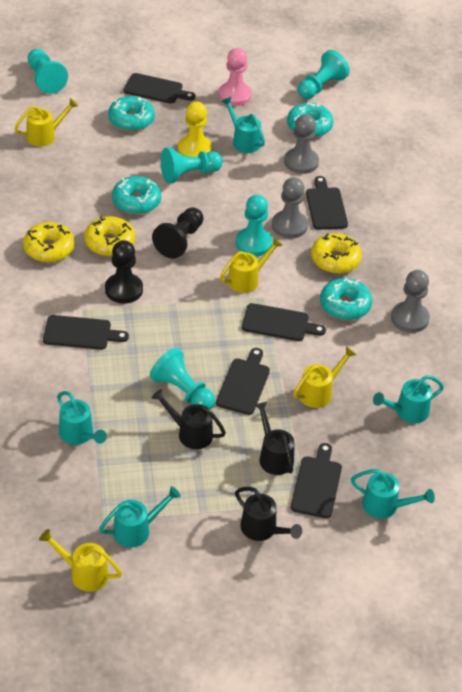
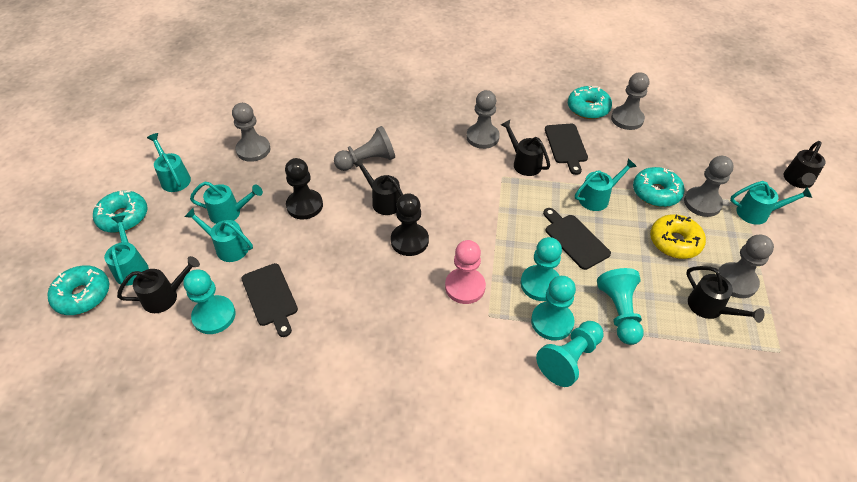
black cutting board: [43,315,129,350] [124,73,195,104] [216,348,270,415] [242,303,326,341] [291,443,342,518] [306,176,348,230] = 6 -> [242,263,298,337] [543,208,611,270] [545,124,588,175] = 3
black watering can: [152,389,226,449] [235,487,302,541] [254,402,294,475] = 3 -> [117,256,200,313] [353,157,403,215] [501,120,550,176] [686,266,764,323] [784,141,825,188] = 5
grey pawn: [272,177,308,239] [284,114,319,174] [391,270,430,333] = 3 -> [232,103,271,162] [334,126,395,171] [466,90,500,149] [611,72,649,130] [684,156,734,217] [718,235,774,298] = 6
turquoise watering can: [57,391,107,445] [99,486,181,547] [221,97,265,153] [351,469,435,519] [373,375,444,423] = 5 -> [104,215,149,286] [147,133,191,192] [184,208,253,262] [190,182,263,224] [575,158,637,211] [730,181,812,225] = 6
yellow donut: [23,222,75,262] [84,216,135,256] [311,233,362,273] = 3 -> [650,214,706,259] = 1
yellow pawn: [178,101,212,157] = 1 -> none = 0
yellow watering can: [14,98,78,146] [39,529,122,592] [220,237,283,293] [293,346,356,408] = 4 -> none = 0

